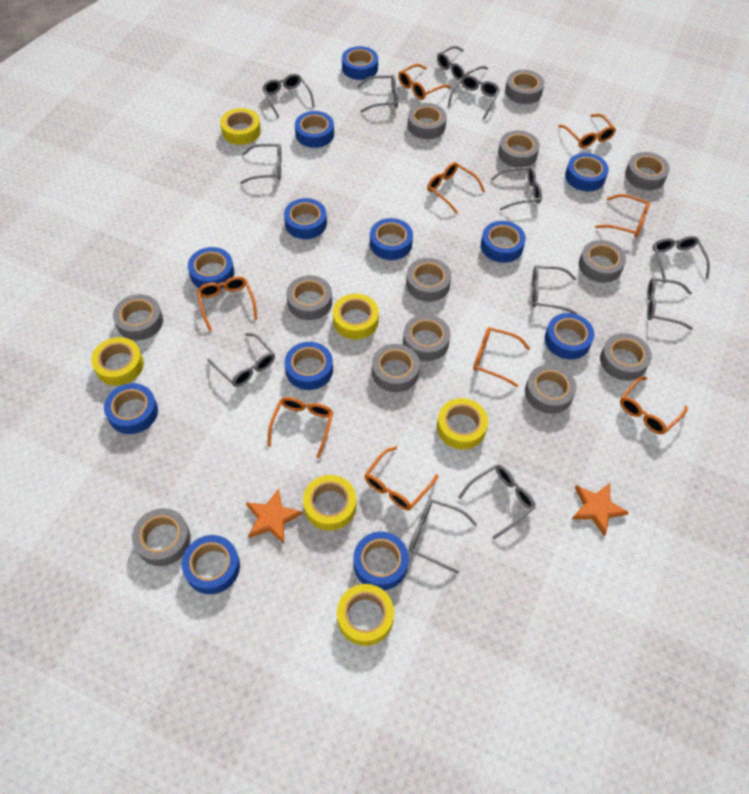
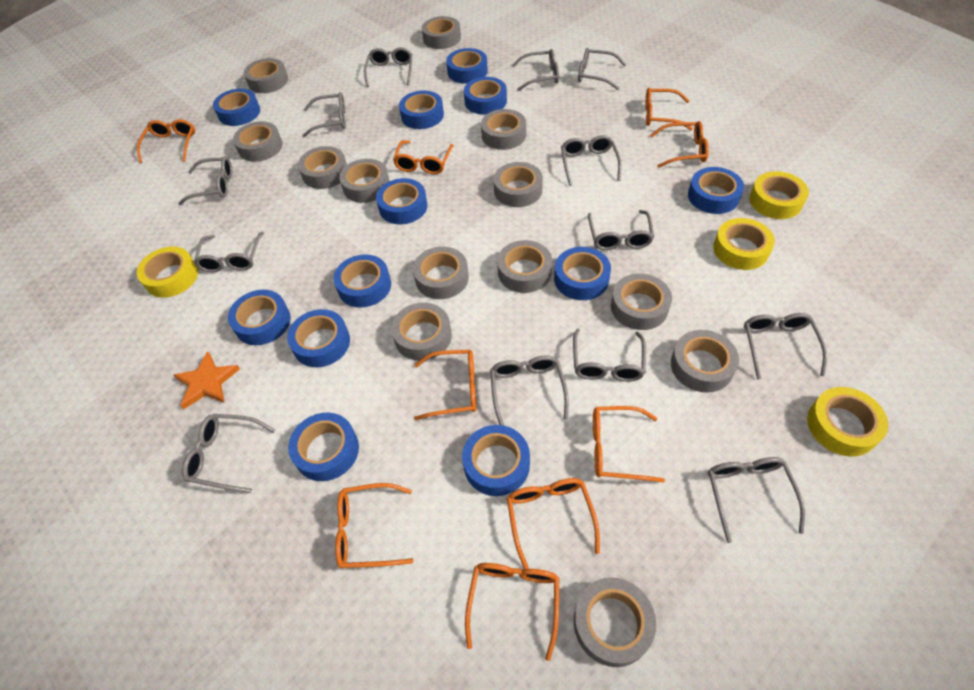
grey glasses: [207,333,275,387] [240,144,282,184] [262,73,315,118] [357,75,398,113] [408,499,477,574] [437,46,488,80] [448,75,500,119] [458,464,535,539] [491,166,542,210] [532,265,577,314] [647,278,693,330] [653,236,710,283] = 12 -> [178,156,232,205] [182,414,275,493] [194,232,264,272] [302,92,346,137] [364,47,412,87] [490,355,569,425] [512,49,559,91] [561,135,622,186] [573,329,646,382] [578,48,626,90] [588,210,654,250] [708,457,805,543] [744,313,827,379] = 13
orange star: [246,488,302,543] [572,483,629,536] = 2 -> [173,351,240,409] = 1
yellow tape: [91,337,144,386] [220,108,261,145] [303,475,356,531] [333,294,379,340] [337,584,394,646] [437,398,488,450] = 6 -> [137,247,198,298] [713,218,775,270] [749,171,809,219] [807,387,888,456] = 4

